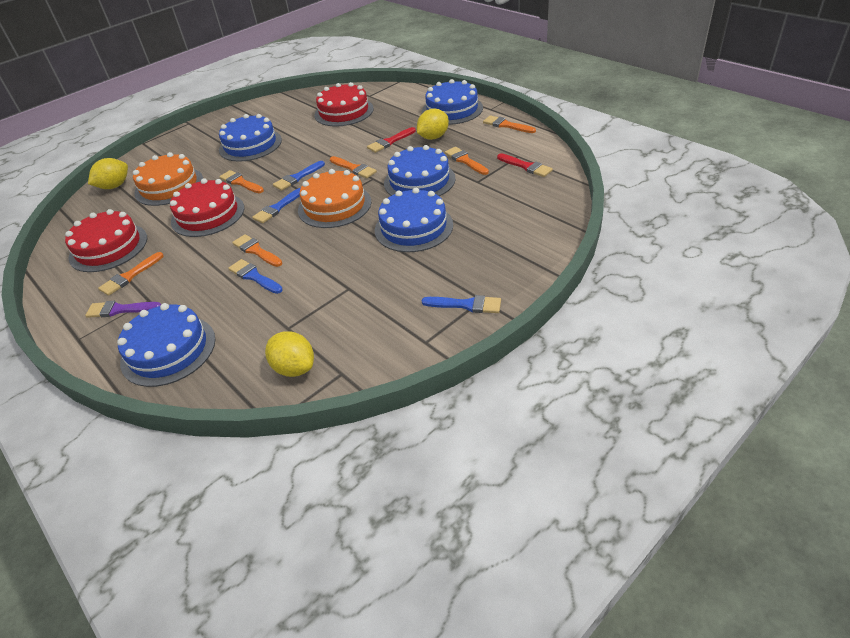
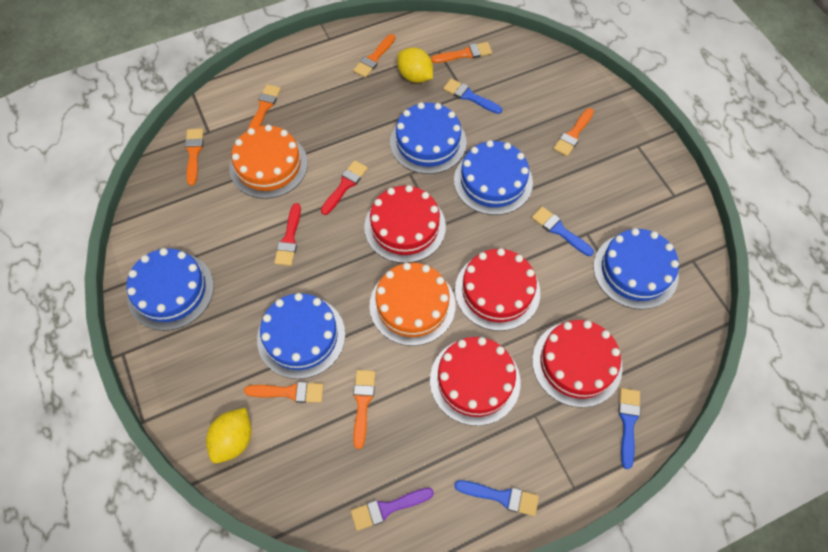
orange brush: [98,252,164,296] [219,170,264,193] [232,234,282,267] [330,156,377,178] [445,147,489,175] [483,115,536,133] = 6 -> [185,128,204,186] [244,382,324,403] [247,84,281,131] [353,34,395,78] [353,370,376,449] [431,42,492,63] [553,108,594,156] = 7
red cake: [65,209,147,272] [170,178,244,237] [314,82,374,127] = 3 -> [364,185,446,263] [430,337,521,426] [455,248,540,331] [532,320,623,408] = 4
yellow lemon: [88,158,128,189] [265,331,314,377] [417,109,449,140] = 3 -> [206,408,252,463] [397,48,433,83] = 2

